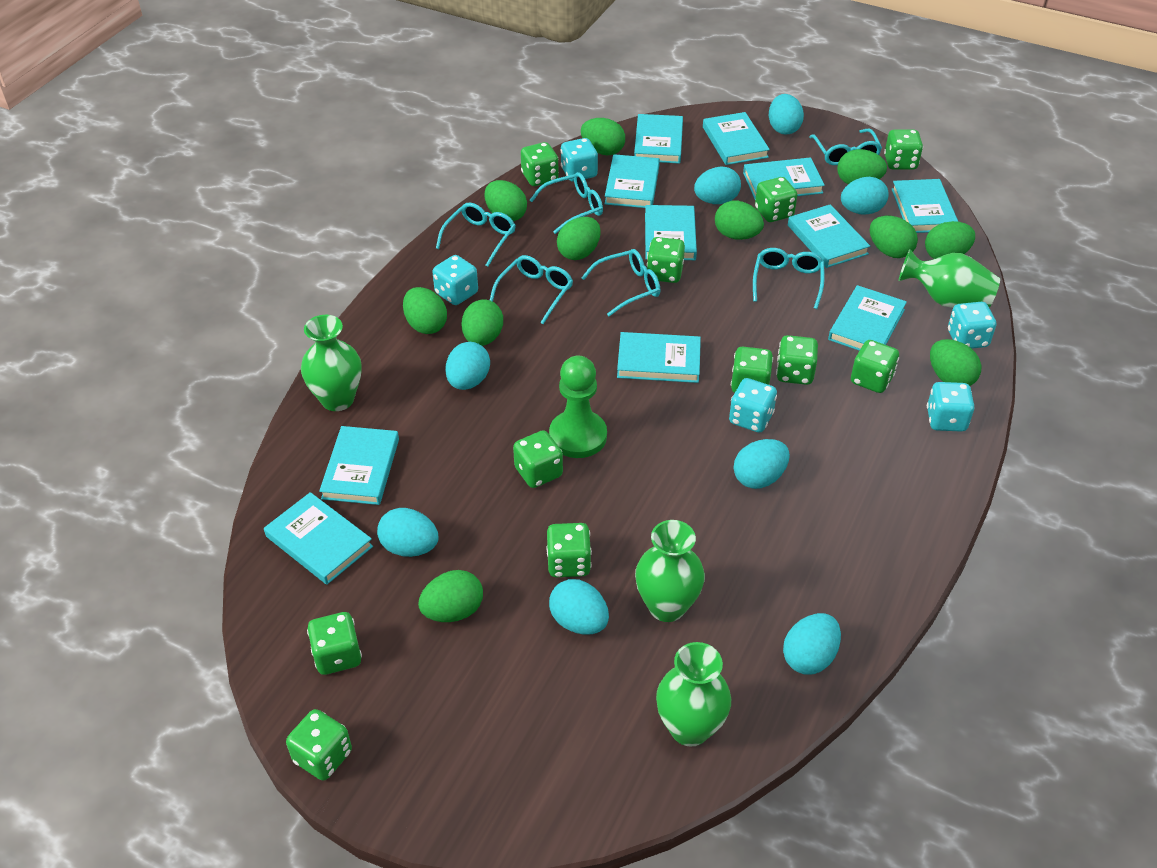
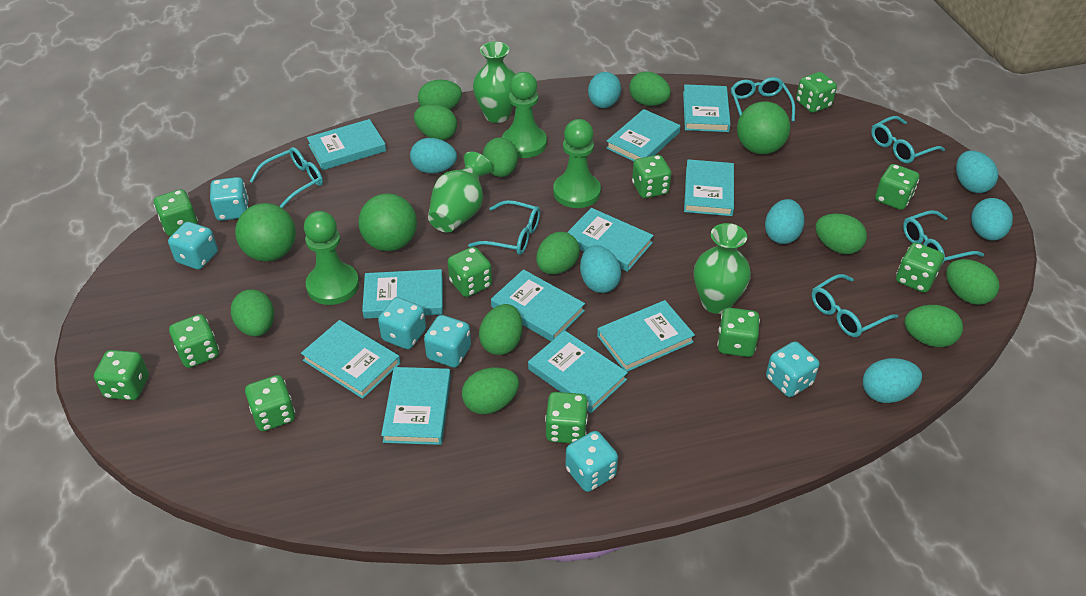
green ball: none = 0 -> [235,203,296,262] [359,194,417,251] [737,101,790,154] = 3
green pawn: [549,356,607,458] = 1 -> [304,211,359,305] [502,72,547,158] [553,119,601,208] = 3
green vase: [301,315,362,411] [635,520,705,622] [656,642,731,746] [898,249,1000,308] = 4 -> [428,152,492,233] [473,41,515,123] [694,223,751,314] = 3
turquoise dice: [432,255,478,305] [560,138,598,181] [729,378,777,433] [927,382,975,432] [948,302,996,349] = 5 -> [168,222,218,270] [210,177,249,221] [378,297,426,349] [424,315,471,368] [565,431,618,492] [766,341,819,397] = 6
turquoise egg: [377,508,439,557] [446,342,490,390] [549,579,609,634] [694,167,741,204] [734,439,790,489] [769,94,804,135] [783,613,841,674] [841,177,889,215] = 8 -> [410,138,457,173] [580,245,621,293] [588,72,621,108] [765,199,805,244] [863,358,922,403] [956,151,998,193] [971,198,1013,241] = 7

